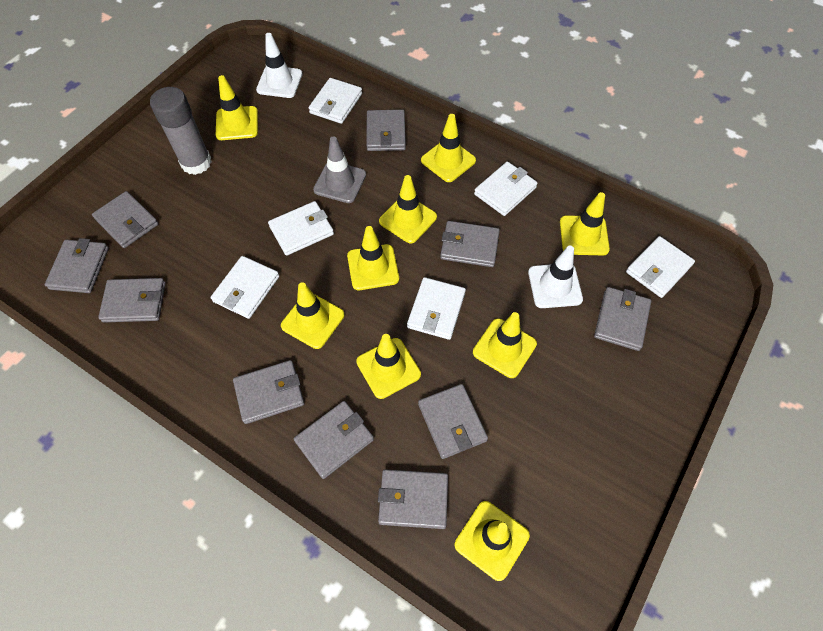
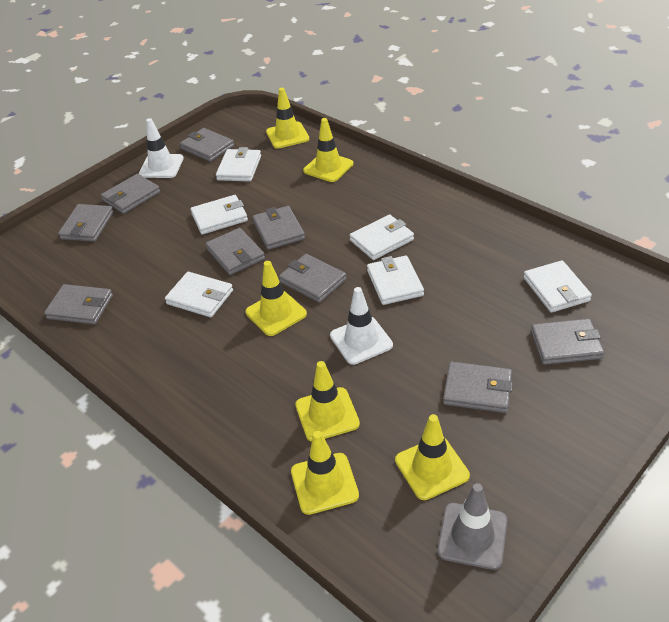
grey glue stick: [150,87,212,175] = 1 -> none = 0
grey wallet: [45,238,109,293] [92,191,159,248] [98,278,166,322] [233,360,304,424] [294,401,374,479] [366,110,406,151] [378,469,448,529] [418,384,488,459] [440,221,500,267] [594,287,651,351] = 10 -> [44,284,113,324] [58,204,114,242] [101,174,160,214] [180,128,234,162] [206,228,265,275] [253,206,305,250] [279,254,346,303] [443,362,513,413] [531,319,604,365] = 9
yellow traffic cone: [216,75,258,140] [281,282,344,349] [347,226,399,290] [356,334,421,399] [379,175,437,244] [421,114,476,182] [455,501,530,581] [473,312,537,378] [560,192,610,255] = 9 -> [245,261,307,336] [266,88,309,149] [291,431,359,515] [295,361,360,442] [303,118,353,182] [395,414,470,500] = 6

